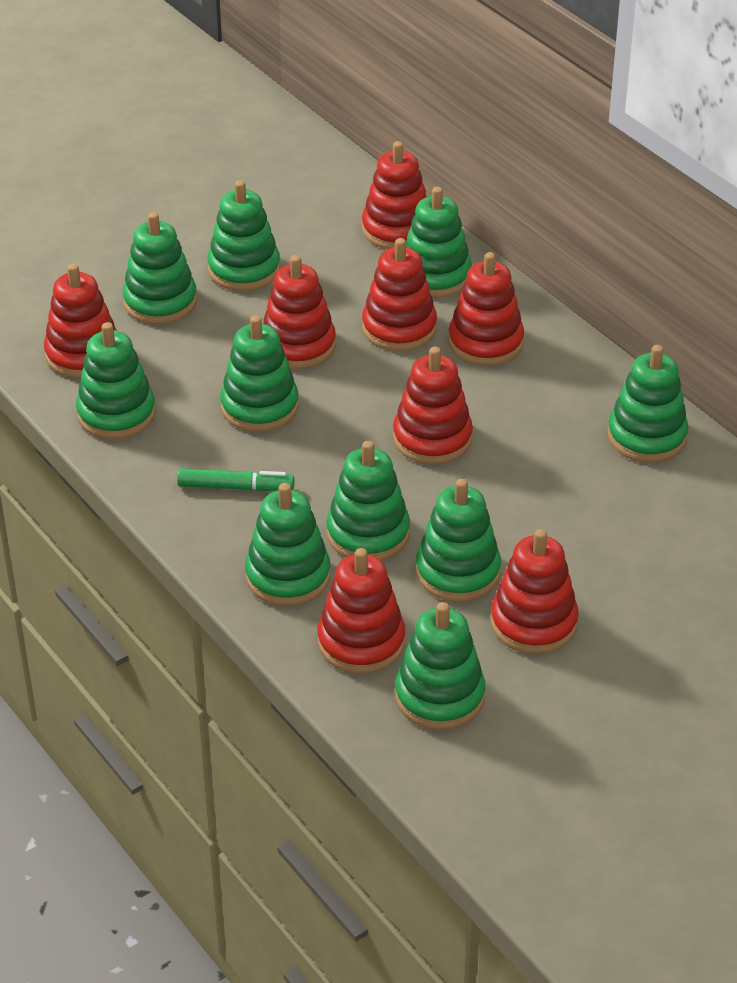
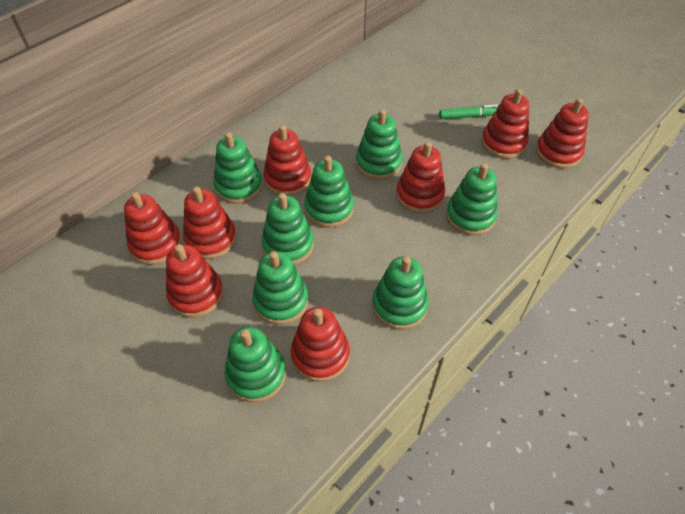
green stacking toy: [76,322,156,439] [123,212,197,324] [208,180,280,291] [220,315,299,432] [245,483,330,606] [326,441,410,561] [395,602,485,730] [406,187,472,298] [416,479,501,602] [608,345,688,463] = 10 -> [213,132,263,204] [225,327,286,402] [252,251,308,325] [262,193,314,265] [304,156,354,227] [356,109,403,180] [372,256,429,329] [446,163,498,235] = 8

